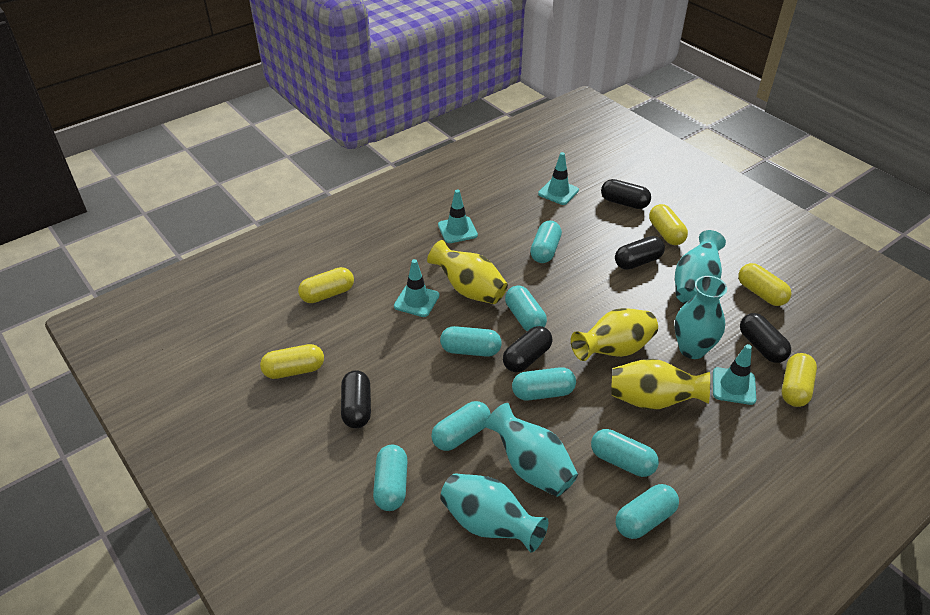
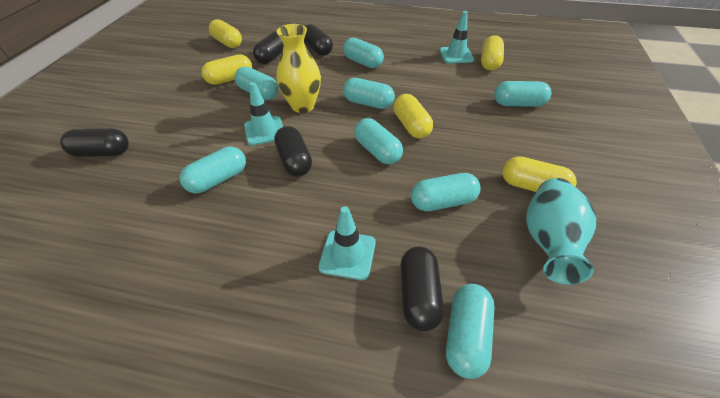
turquoise traffic cone: [394,259,439,317] [438,189,478,243] [538,152,579,205] [713,344,756,405] = 4 -> [244,82,283,146] [318,206,376,280] [440,11,474,64] = 3
turquoise vase: [440,473,548,552] [485,403,578,497] [675,230,726,304] [675,276,727,359] = 4 -> [526,178,596,285] = 1
yellow vase: [427,240,508,304] [571,308,658,361] [611,359,710,410] = 3 -> [276,24,321,113] = 1

